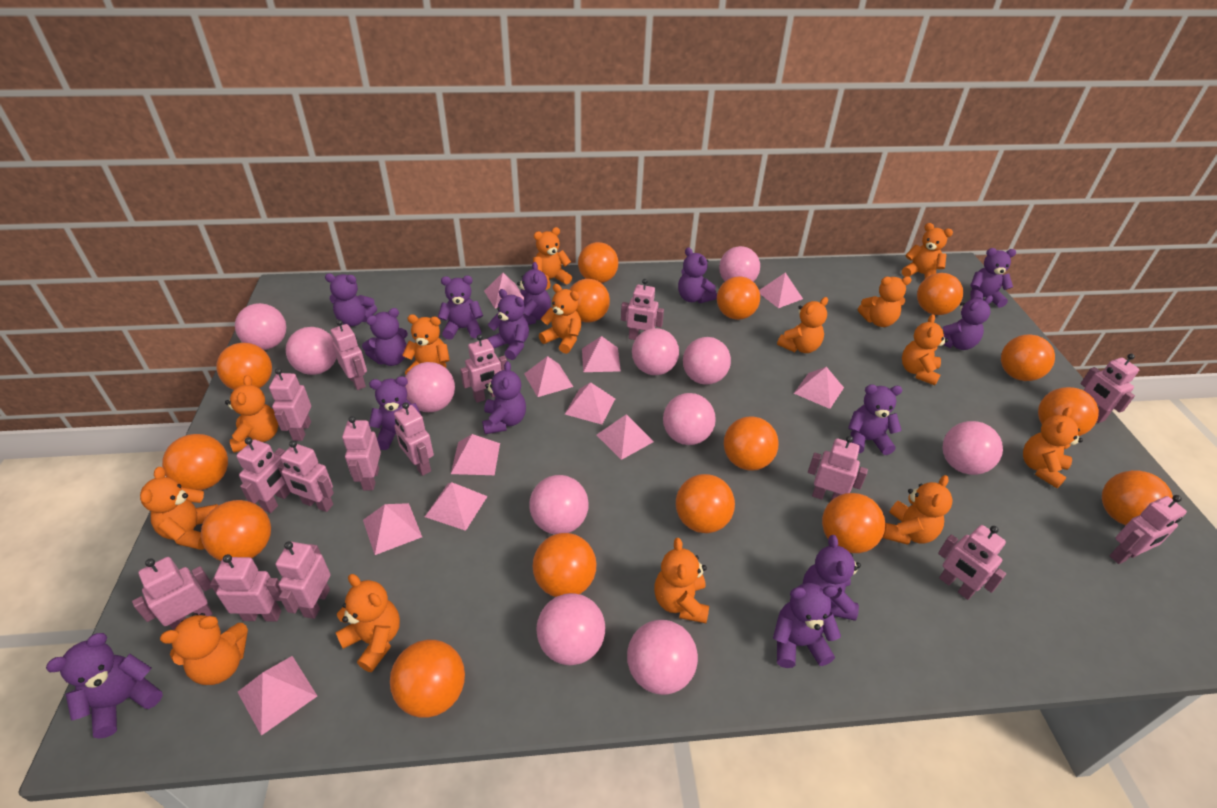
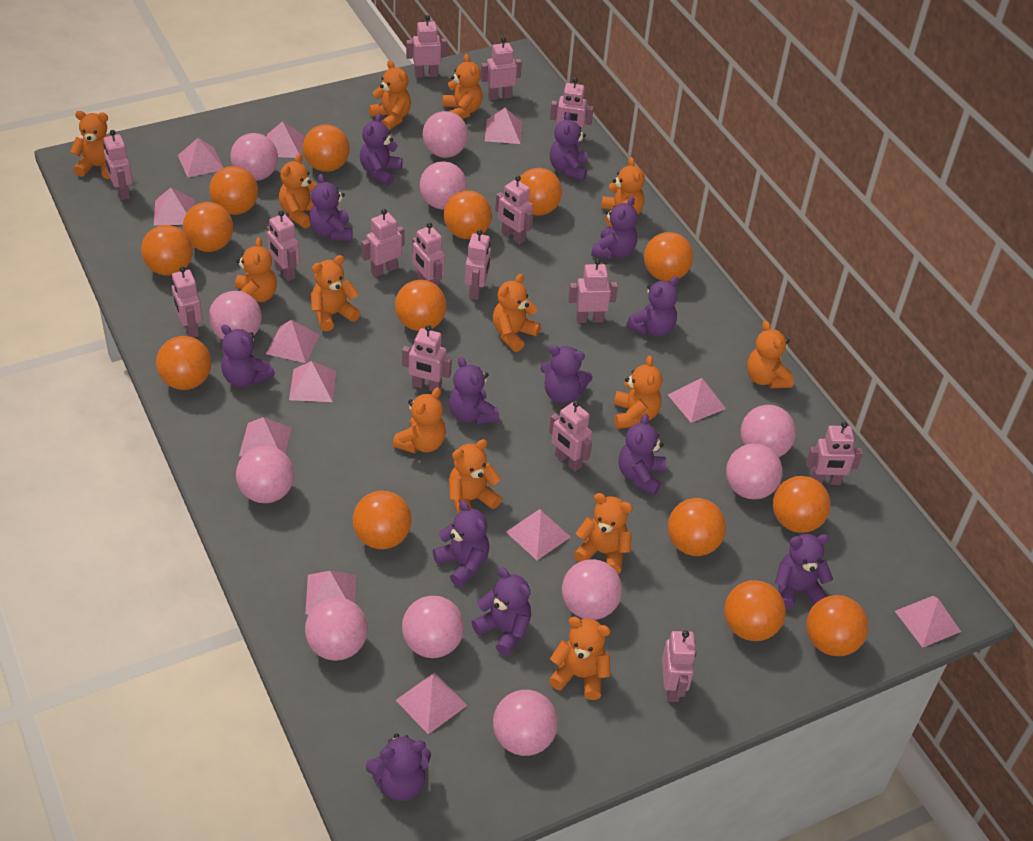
orange ball: [162,434,228,490] [201,500,271,561] [216,343,272,390] [390,640,465,718] [533,533,597,597] [569,279,610,323] [578,242,618,283] [676,474,735,533] [717,276,760,320] [724,416,779,470] [822,493,885,553] [917,273,963,315] [1001,335,1055,381] [1038,387,1099,436] [1102,470,1173,525] = 15 -> [141,225,193,276] [156,336,211,390] [183,202,233,252] [209,166,258,215] [303,124,350,172] [353,491,412,549] [395,280,446,331] [444,190,492,239] [520,168,562,215] [644,232,693,281] [668,498,726,556] [724,580,786,641] [773,476,831,533] [806,595,868,656] = 14
pink pyramid: [238,656,317,736] [363,503,422,555] [425,482,488,531] [451,434,500,475] [484,273,524,309] [524,356,573,397] [565,382,615,425] [582,336,621,372] [597,414,654,460] [759,273,803,308] [794,367,844,409] = 11 -> [154,188,195,226] [178,138,223,177] [239,417,292,457] [266,320,320,363] [267,121,304,158] [289,361,336,402] [306,571,356,614] [396,672,467,734] [485,108,522,144] [506,509,570,560] [668,378,726,423] [895,596,961,648] = 12
purple teddy bear: [46,633,163,739] [325,273,377,326] [362,308,408,366] [369,376,422,450] [438,276,483,340] [482,361,526,434] [487,289,529,360] [517,262,551,325] [678,247,717,303] [773,583,841,668] [803,535,861,621] [848,384,902,455] [943,296,993,350] [970,248,1016,308] = 14 -> [221,325,275,387] [309,174,353,241] [360,113,403,185] [366,734,431,801] [433,500,489,587] [449,357,499,425] [472,567,531,656] [540,345,592,404] [550,112,588,181] [591,196,638,259] [619,414,666,495] [626,276,679,337] [775,534,833,610] = 13

